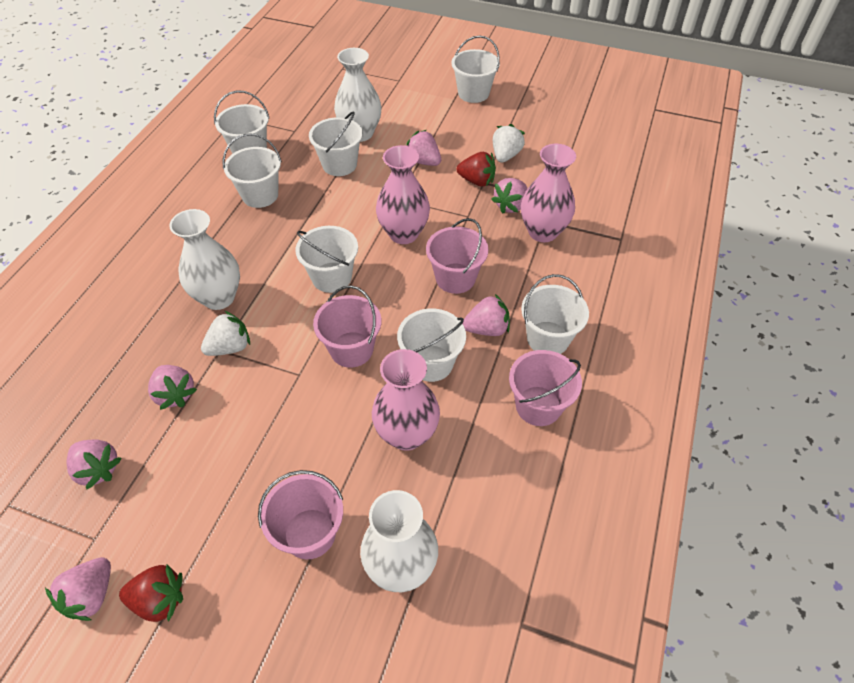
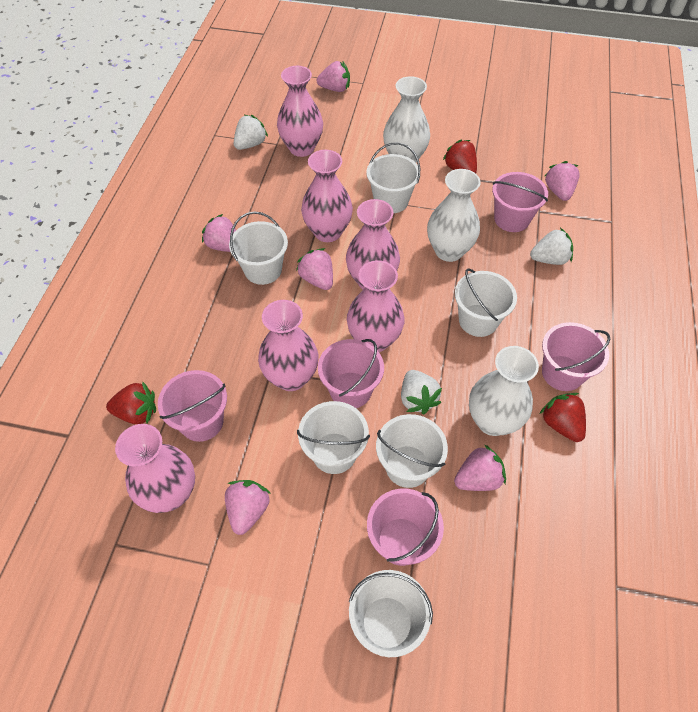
pink bucket: [258,470,343,559] [313,285,381,368] [426,218,489,294] [509,350,582,426] = 4 -> [158,370,227,442] [318,339,384,408] [367,489,444,566] [492,172,548,232] [542,322,610,391] = 5
pink vase: [372,349,440,451] [376,145,430,244] [521,144,576,242] = 3 -> [115,424,195,513] [258,300,318,391] [277,66,323,157] [301,150,353,242] [346,199,400,289] [347,260,405,352] = 6
red strawberry: [119,565,183,622] [456,152,496,187] = 2 -> [106,382,156,424] [443,140,477,173] [540,393,586,442] = 3
white bucket: [214,90,269,154] [222,134,282,208] [296,226,358,293] [309,112,363,176] [397,308,466,382] [451,35,500,103] [521,274,589,354] = 7 -> [229,211,288,285] [297,401,370,474] [349,570,433,657] [366,142,420,213] [376,414,448,488] [455,268,517,337] = 6
white strawberry: [201,311,250,356] [493,124,525,163] = 2 -> [234,115,268,150] [401,370,442,414] [530,228,573,265] = 3

